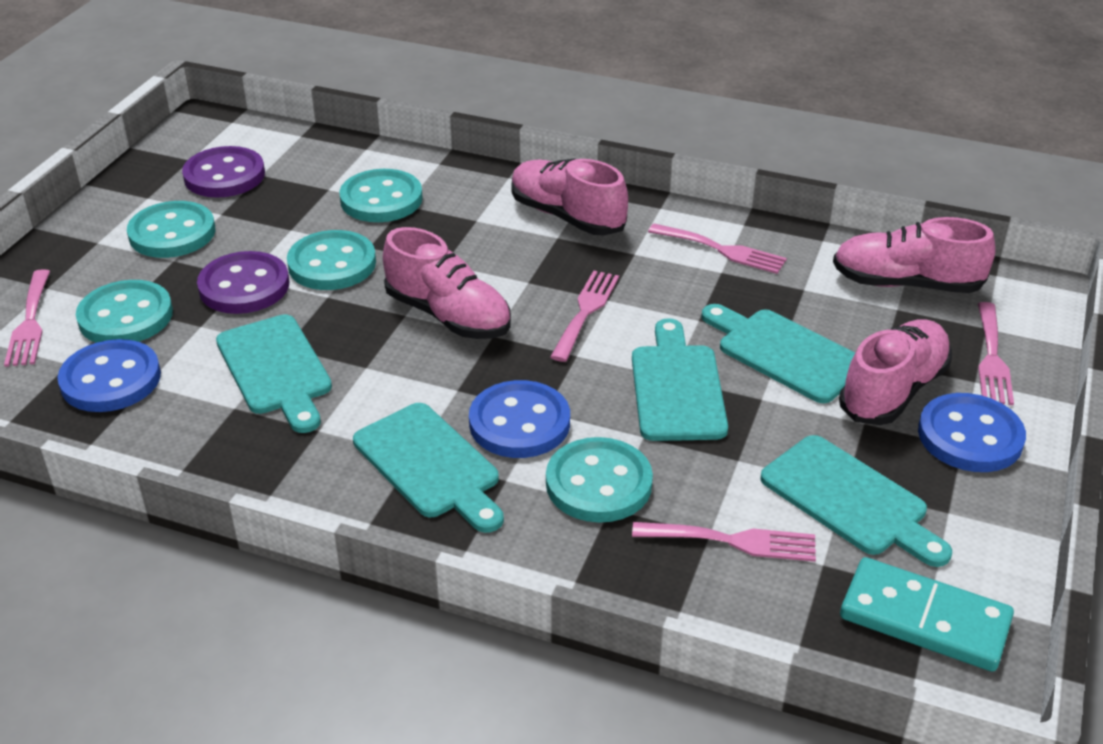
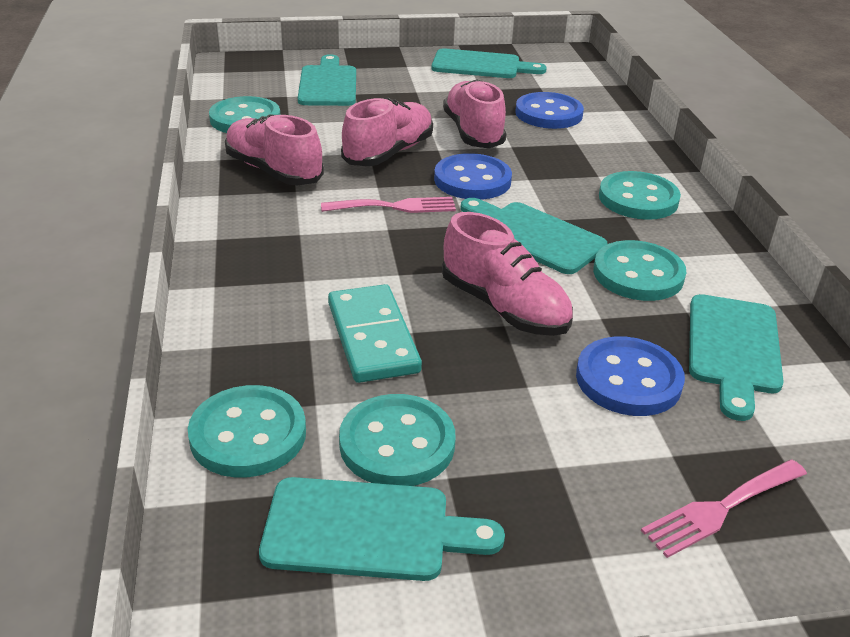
pink fork: [4,269,50,367] [550,271,619,362] [632,522,816,562] [648,224,787,274] [978,302,1014,405] = 5 -> [321,197,456,213] [641,460,807,558] = 2
purple button: [182,146,265,198] [197,251,289,314] = 2 -> none = 0

